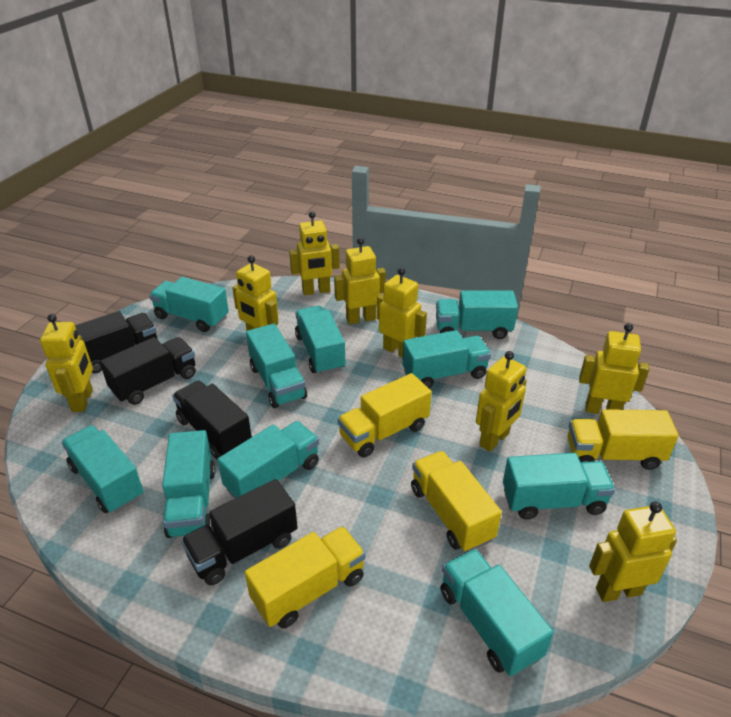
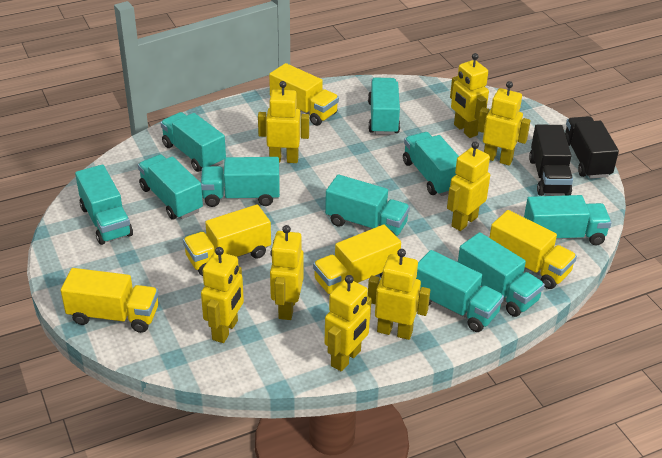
black truck: [75,311,157,373] [100,337,196,405] [172,381,252,459] [181,479,298,585] = 4 -> [529,124,573,196] [565,116,619,179] = 2
yellow truck: [245,526,366,629] [337,373,432,458] [411,451,502,552] [568,409,679,470] = 4 -> [61,268,159,333] [183,205,271,276] [269,63,339,126] [313,225,401,295] [489,210,577,289] = 5

